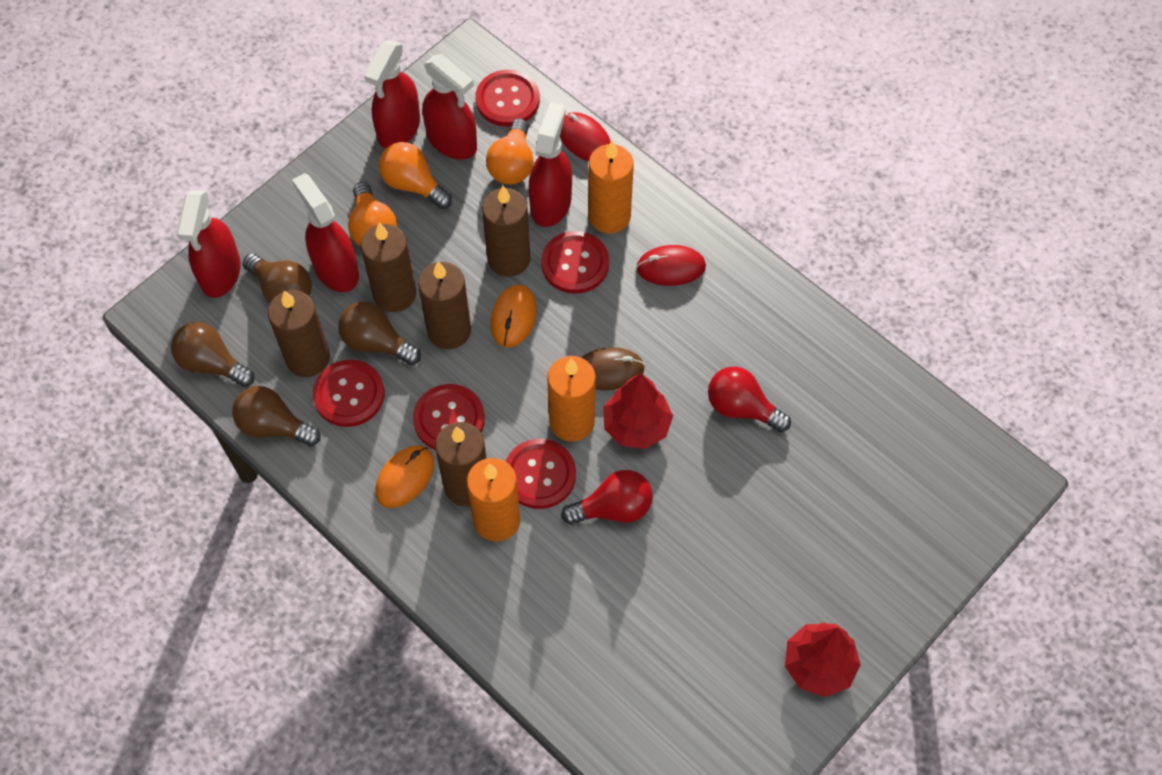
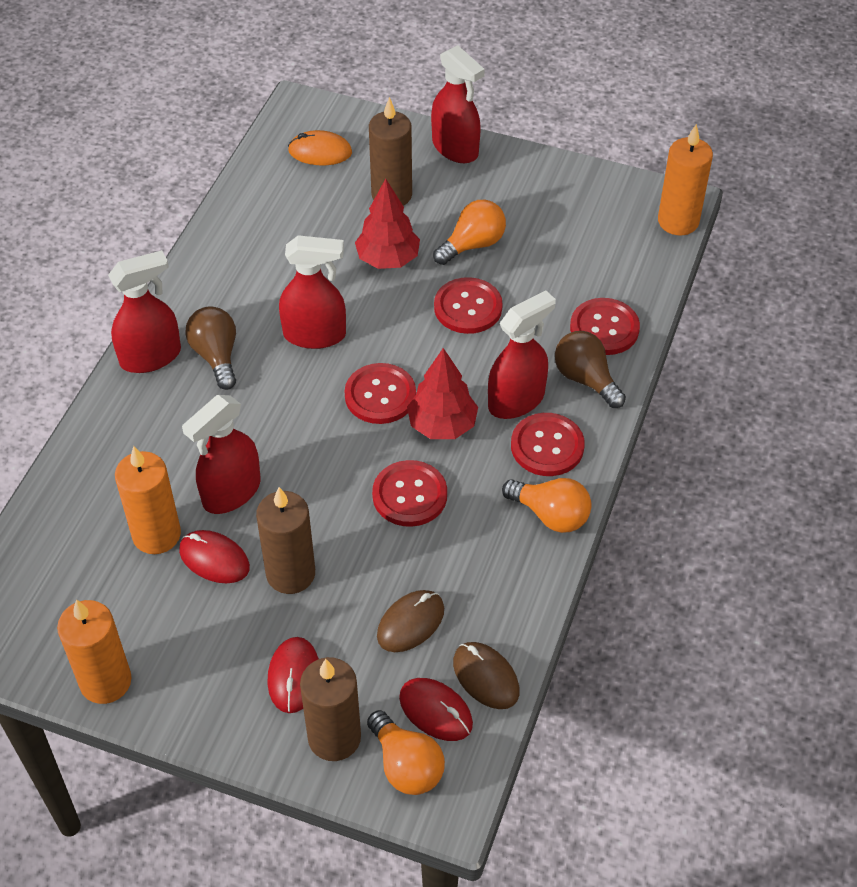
brown candle: [268,290,330,377] [361,223,416,312] [418,262,471,349] [435,422,487,506] [482,186,530,277] = 5 -> [256,487,315,594] [300,657,361,761] [369,97,412,206] = 3
brown light bulb: [171,322,255,387] [232,386,321,446] [243,253,312,304] [338,302,421,365] = 4 -> [185,306,236,390] [555,331,626,408] = 2
brown mouse: [581,347,645,390] = 1 -> [377,590,444,652] [453,642,520,709] = 2
orange mouse: [375,446,434,508] [491,285,537,347] = 2 -> [288,130,352,165] = 1
red light bulb: [561,470,653,525] [708,367,791,432] = 2 -> none = 0
red mouse: [560,112,611,161] [636,245,706,286] = 2 -> [179,530,250,583] [267,637,319,713] [399,678,473,741] = 3

